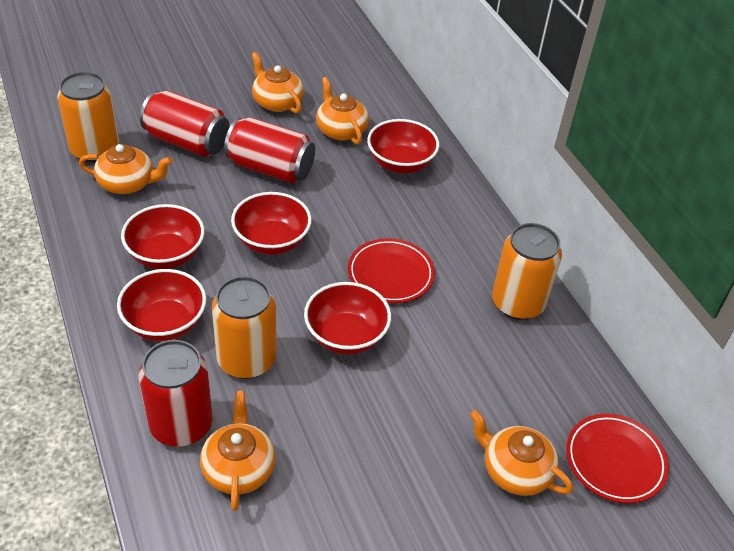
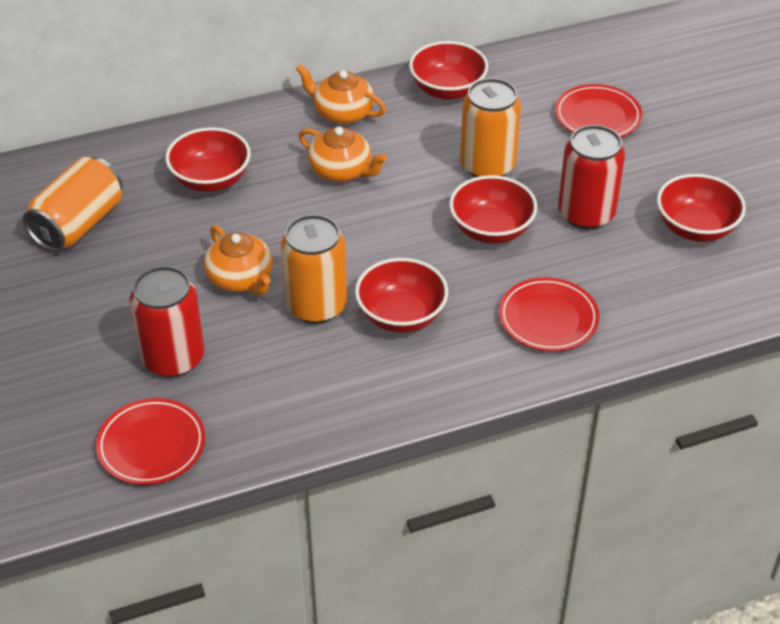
orange teapot: [79,144,172,194] [200,391,276,511] [252,52,304,113] [316,77,369,144] [470,410,573,496] = 5 -> [204,225,273,295] [296,64,386,124] [299,127,387,182] = 3
red can: [139,340,213,447] [140,91,229,157] [224,117,315,183] = 3 -> [130,266,205,377] [558,125,625,230] = 2
red plate: [348,238,435,303] [566,414,669,503] = 2 -> [96,398,205,485] [499,277,599,352] [555,84,642,138] = 3

